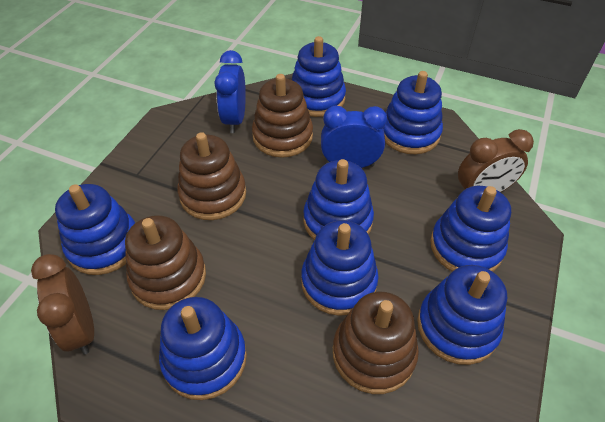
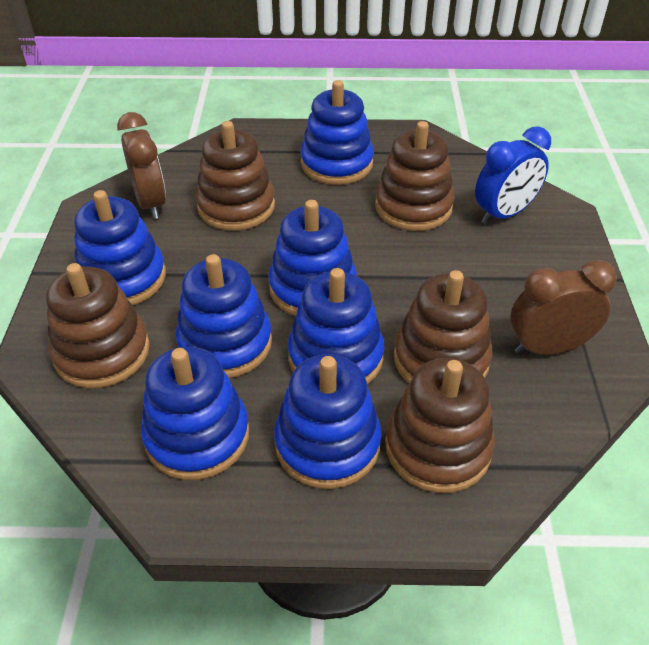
blue clock: [215,50,246,133] [321,106,387,168] = 2 -> [475,126,551,224] = 1
blue stacking toy: [55,184,135,275] [159,297,247,400] [292,36,346,117] [301,220,379,316] [303,159,374,240] [383,71,443,154] [417,265,507,365] [430,186,511,272] = 8 -> [74,190,166,305] [141,347,249,480] [176,254,272,378] [268,200,357,316] [274,354,382,489] [288,268,384,384] [300,80,374,185] = 7
brown stacking toy: [125,215,206,310] [177,132,246,220] [252,74,313,158] [333,292,419,394] = 4 -> [46,263,150,388] [196,121,275,231] [375,121,455,231] [385,358,495,493] [394,270,492,384] = 5

